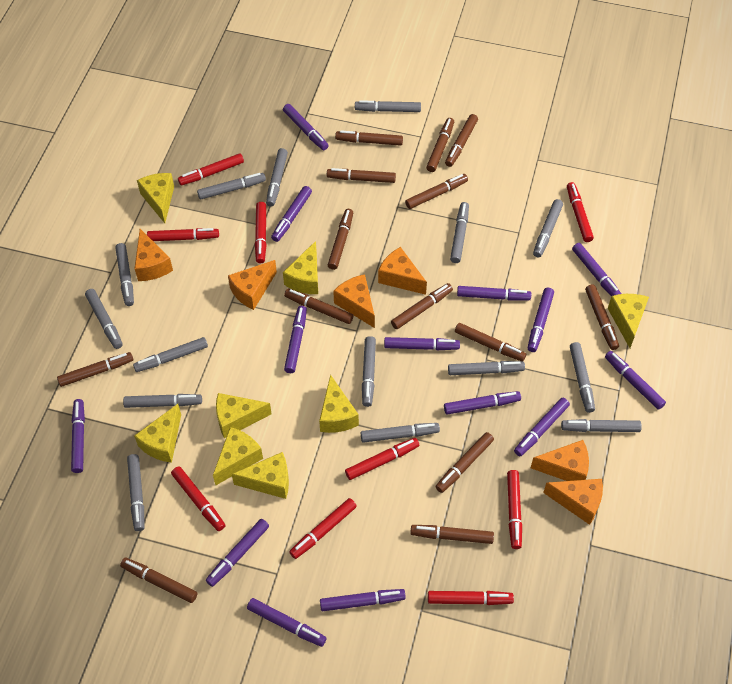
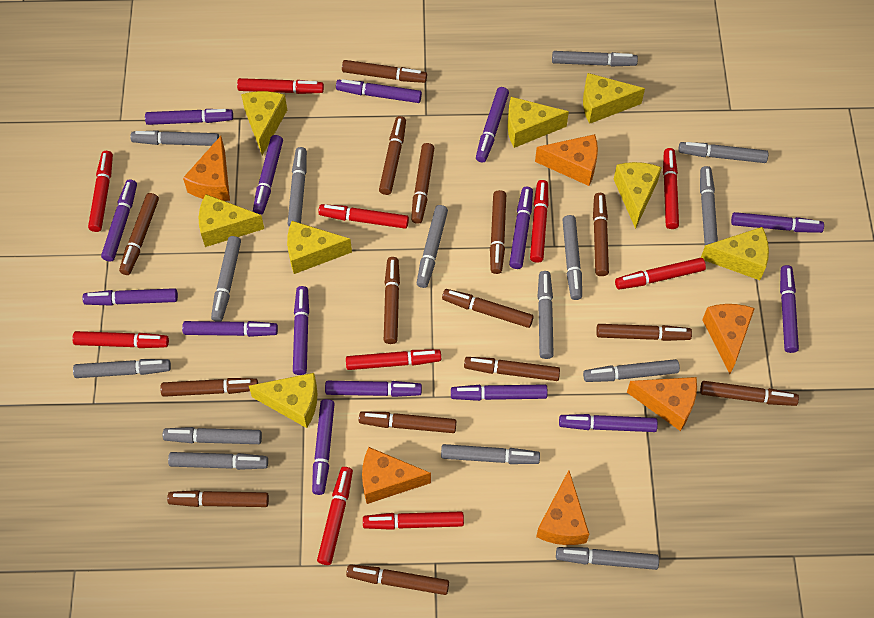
brown marker: [57,352,133,387] [120,558,197,603] [284,288,353,324] [327,168,396,183] [328,209,353,270] [335,130,403,146] [391,283,453,329] [405,174,468,209] [410,525,494,544] [426,118,454,172] [435,432,494,493] [445,114,478,167] [455,323,526,361] [585,284,619,350] = 14 -> [119,193,159,275] [160,378,258,397] [167,490,269,507] [342,60,427,83] [346,564,449,595] [359,411,456,433] [379,116,406,195] [384,257,400,344] [411,143,434,224] [442,289,534,328] [464,357,560,381] [490,190,506,274] [593,193,609,276] [596,324,692,341] [700,381,799,406] = 15
purple marker: [71,399,85,473] [206,519,269,587] [247,598,326,647] [271,186,312,242] [283,104,329,150] [284,306,307,373] [320,589,406,611] [384,337,460,350] [444,391,521,415] [457,286,531,301] [514,398,570,456] [528,288,554,352] [572,243,621,296] [605,351,666,410] = 14 -> [82,288,178,306] [101,179,137,262] [145,109,233,125] [182,321,278,337] [253,135,283,215] [293,286,309,375] [312,399,335,495] [325,381,422,397] [336,79,422,103] [451,384,548,401] [476,87,509,163] [509,187,533,269] [559,414,658,432] [731,212,824,233] [780,265,799,353] = 15
red marker: [147,228,219,241] [171,466,225,531] [178,153,244,186] [255,202,267,264] [289,498,357,559] [345,438,419,480] [428,591,514,605] [507,470,522,549] [567,182,594,242] = 9 -> [72,331,169,348] [88,151,113,232] [237,78,324,94] [317,467,353,565] [318,204,409,229] [346,349,441,370] [363,511,464,530] [530,180,548,263] [615,258,706,290] [663,148,679,229] = 10

